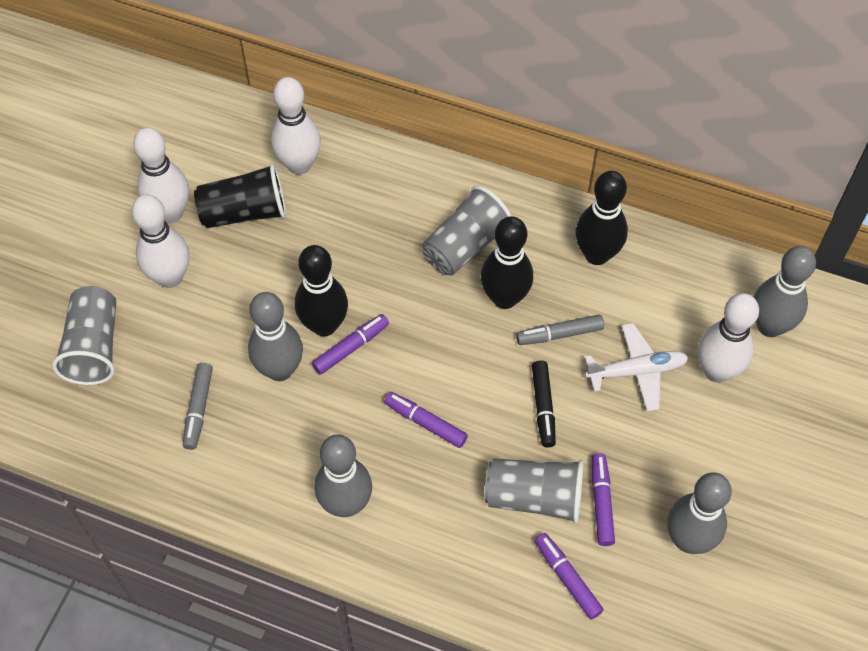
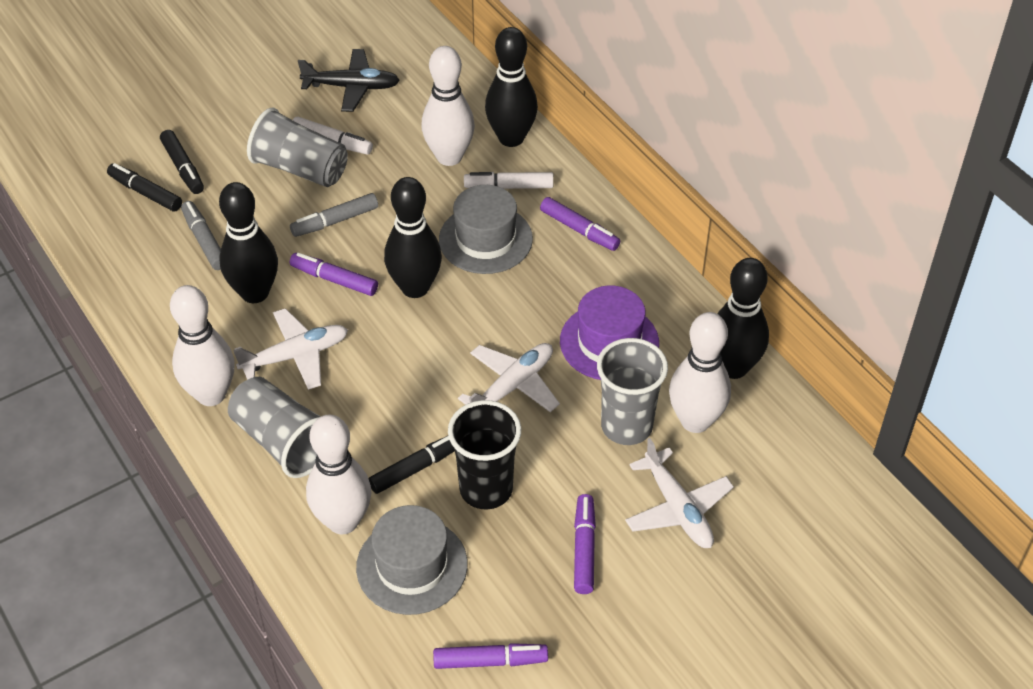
black bowling pin: [295,245,348,337] [481,216,533,309] [575,171,628,265] = 3 -> [219,182,278,303] [384,177,442,298] [485,27,538,147] [717,258,769,379] = 4
black marker: [532,361,556,447] = 1 -> [107,163,182,212] [160,130,204,194] [368,436,455,494] = 3
black plane: none = 0 -> [298,49,400,112] = 1
grey bowling pin: [248,292,303,381] [315,434,372,517] [667,472,732,554] [754,246,816,337] = 4 -> none = 0
grey hat: none = 0 -> [356,505,468,615] [439,185,533,274] = 2
purple hat: none = 0 -> [560,285,659,380] = 1
white marker: none = 0 -> [293,117,373,155] [464,172,554,189] = 2
white plane: [585,323,689,412] = 1 -> [233,308,348,390] [458,343,560,412] [625,438,734,548] = 3

